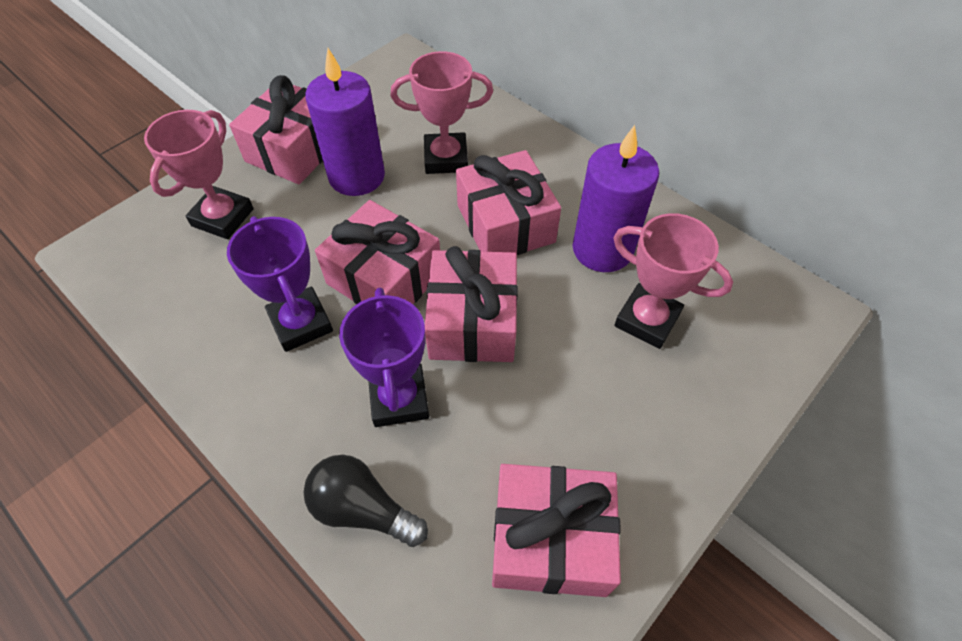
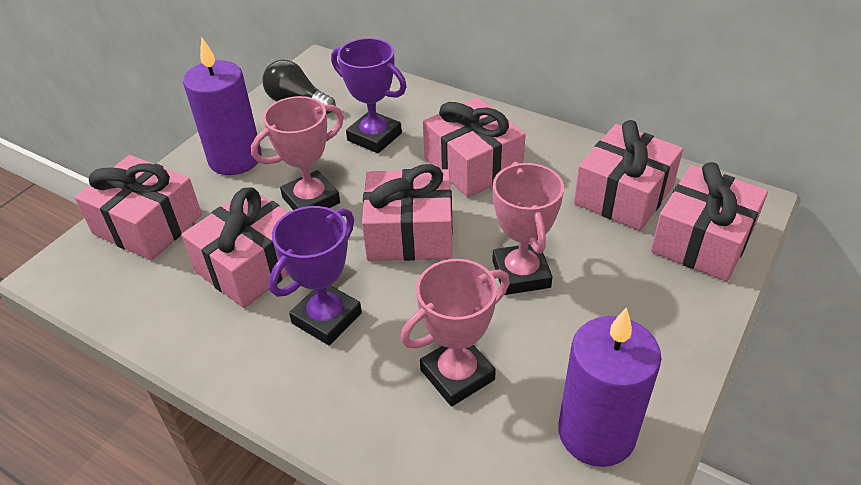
pink gift: [229,75,323,184] [315,200,440,304] [425,246,518,362] [456,150,561,255] [492,464,621,597] = 5 -> [75,155,202,261] [181,187,289,308] [362,164,452,261] [423,97,526,197] [574,120,683,231] [651,162,768,281] = 6

